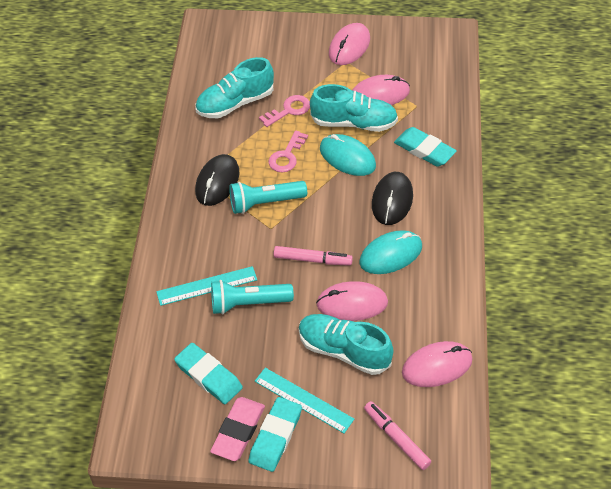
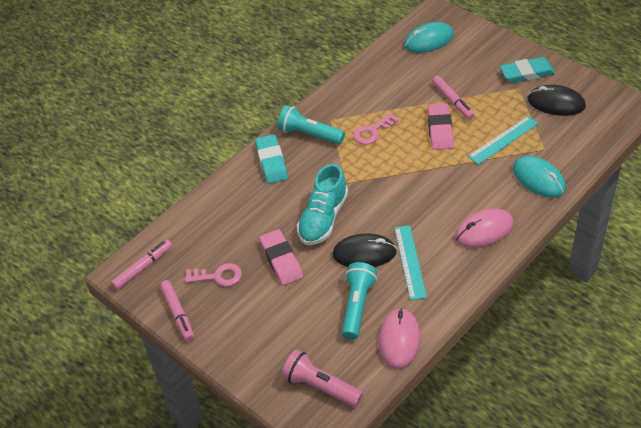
pink eraser: [210,397,265,461] = 1 -> [259,229,303,285] [427,103,454,150] = 2
pink flashlight: none = 0 -> [281,350,363,407] = 1
pink marker: [274,246,353,266] [364,401,431,470] = 2 -> [111,240,172,290] [160,280,194,341] [432,76,475,120] = 3
pink mouse: [316,281,388,321] [329,23,370,65] [352,75,410,105] [402,341,473,387] = 4 -> [379,308,420,369] [455,208,514,248] = 2
turquoise eraser: [174,343,243,404] [249,397,302,472] [394,127,457,167] = 3 -> [255,134,288,184] [500,57,556,83] = 2
turquoise shoe: [195,57,274,118] [299,314,393,375] [310,84,398,132] = 3 -> [297,164,348,245] = 1

